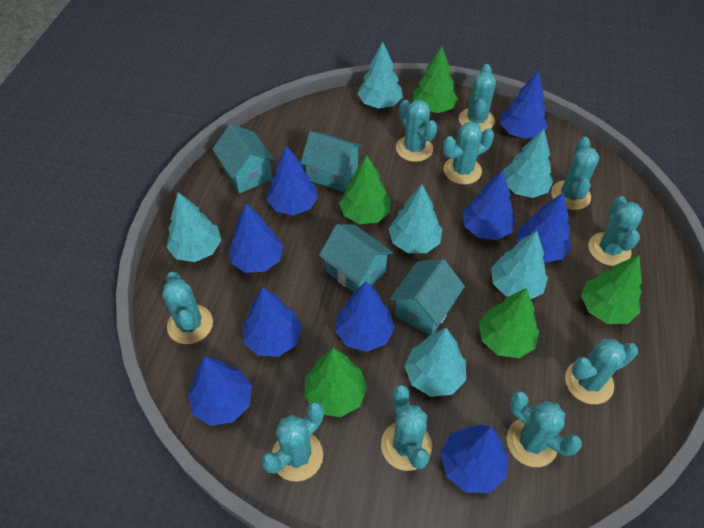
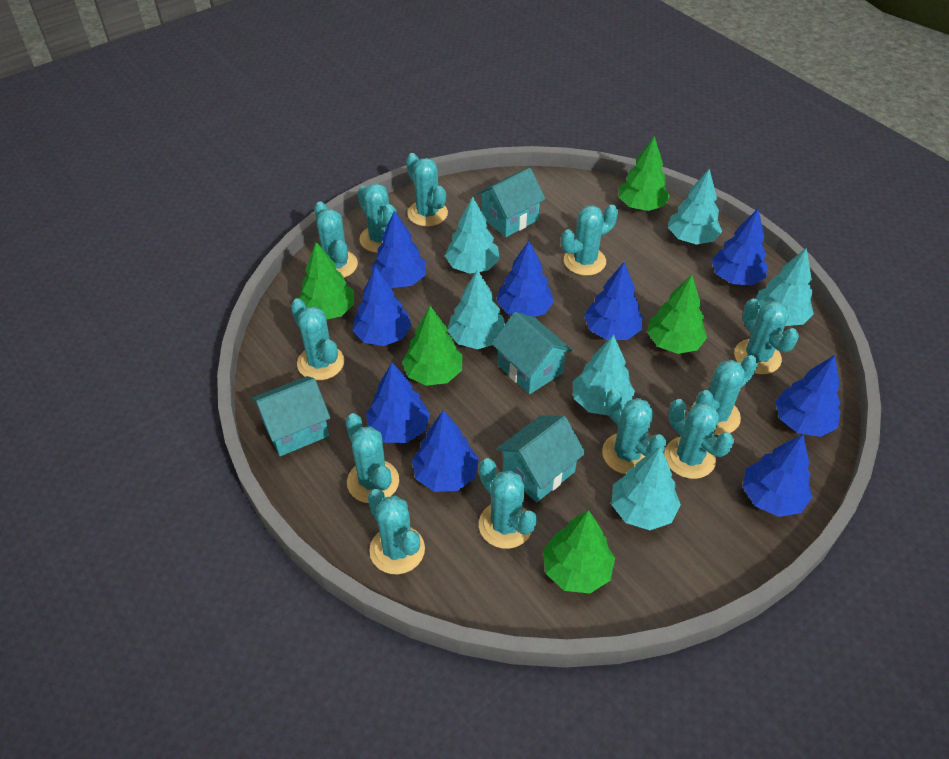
turquoise cactus: [162,272,213,344] [261,402,324,482] [381,385,432,471] [396,100,438,162] [443,122,494,185] [459,64,496,132] [507,391,582,467] [551,137,599,210] [565,339,638,404] [589,196,643,266] = 10 -> [291,298,344,380] [314,201,358,278] [345,413,399,503] [358,183,396,253] [368,489,425,574] [406,153,448,227] [479,458,537,549] [561,204,618,276] [602,389,666,474] [664,399,734,479] [691,355,758,435] [734,298,799,374] = 12

